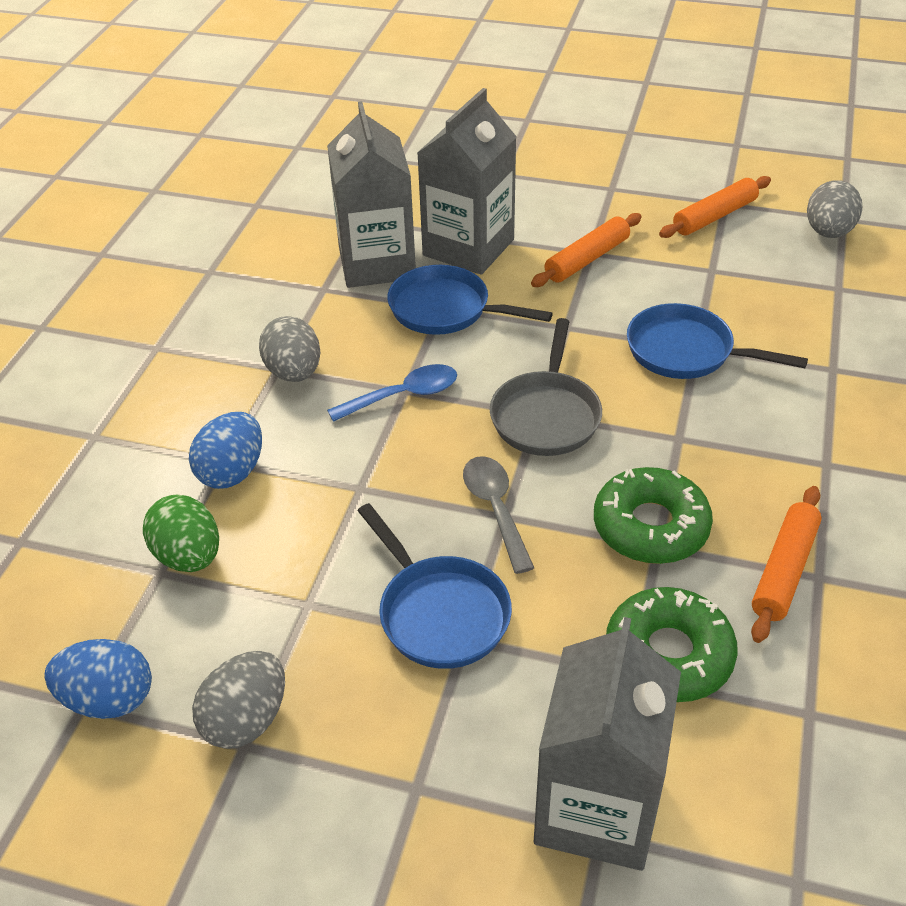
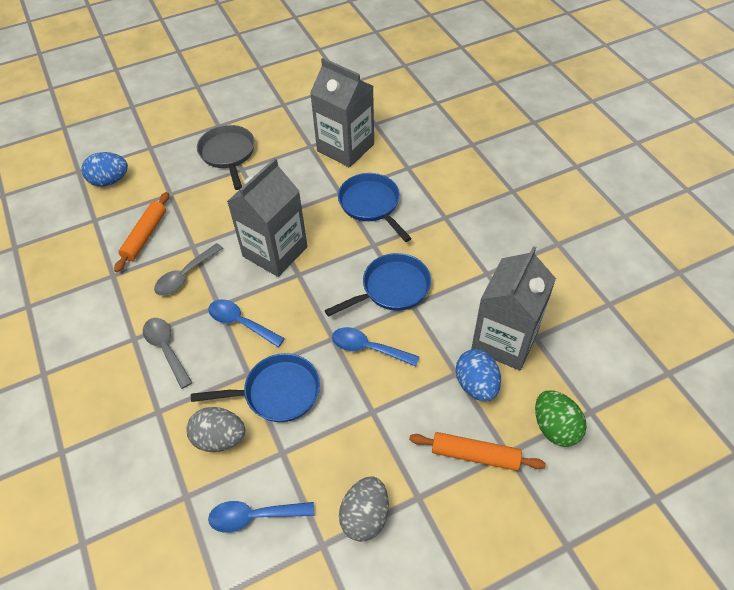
blue spoon: [327,364,457,422] = 1 -> [208,299,285,347] [208,501,314,533] [332,327,419,367] = 3
green donut: [594,467,713,564] [606,587,738,702] = 2 -> none = 0
grey egg: [192,651,285,749] [259,316,321,382] [807,180,862,238] = 3 -> [186,407,245,452] [339,476,389,542] = 2
grey spoon: [463,456,534,574] = 1 -> [143,318,193,389] [154,243,223,296] = 2
orange rolling pin: [531,213,642,287] [659,176,771,238] [751,486,822,643] = 3 -> [114,192,169,272] [409,432,546,471] = 2

